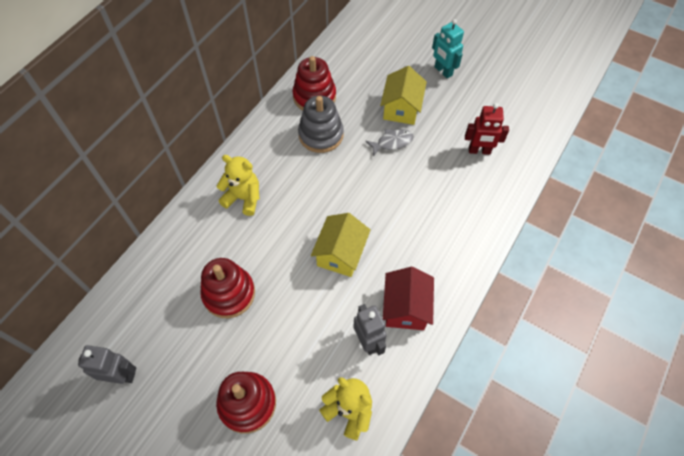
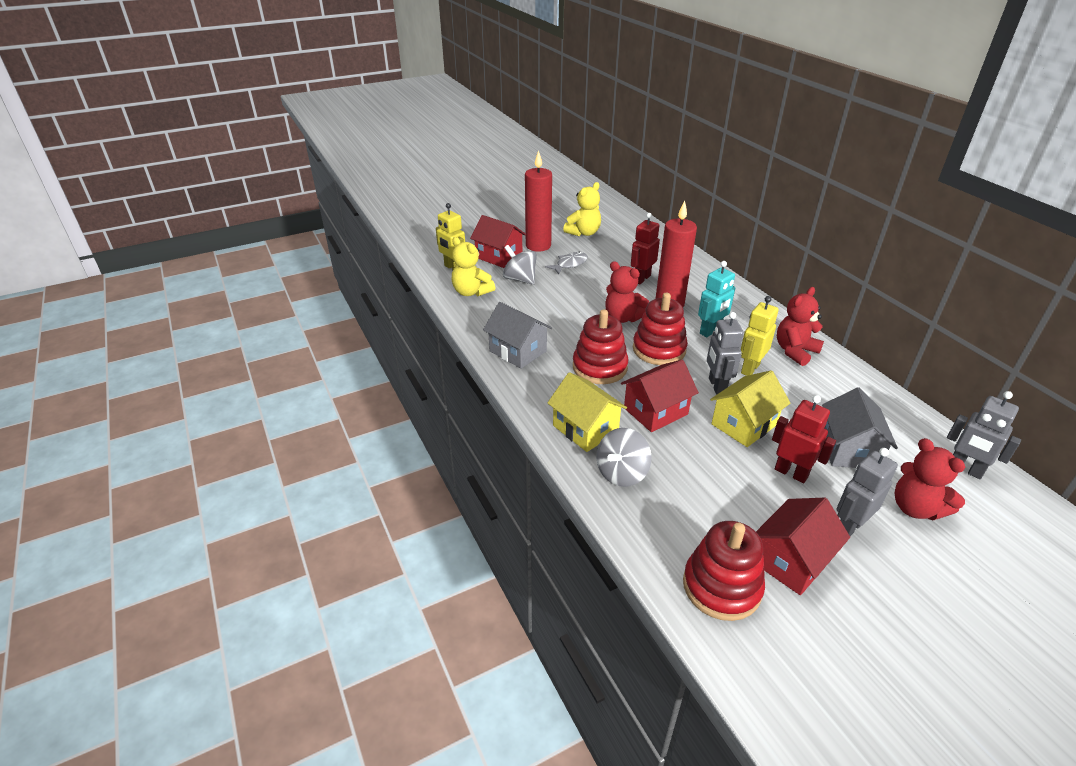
grey house: none = 0 -> [483,302,552,369] [822,387,898,468] = 2
grey robot: [78,345,136,384] [354,304,387,356] = 2 -> [707,312,744,395] [836,448,898,536] [947,391,1021,479] = 3
grey spinning top: none = 0 -> [503,245,537,285] [596,428,652,487] = 2
grey stacking toy: [298,96,344,153] = 1 -> none = 0
red candle: none = 0 -> [525,150,552,252] [655,201,697,307] = 2
red house: [383,267,434,330] = 1 -> [470,215,526,268] [621,360,699,432] [756,498,850,595] = 3
red robot: [465,103,509,155] = 1 -> [631,213,660,284] [772,395,836,483] = 2
red teddy bear: none = 0 -> [605,261,649,323] [777,287,824,366] [894,438,965,520] = 3
yellow robot: none = 0 -> [436,203,465,270] [740,296,779,376] = 2

